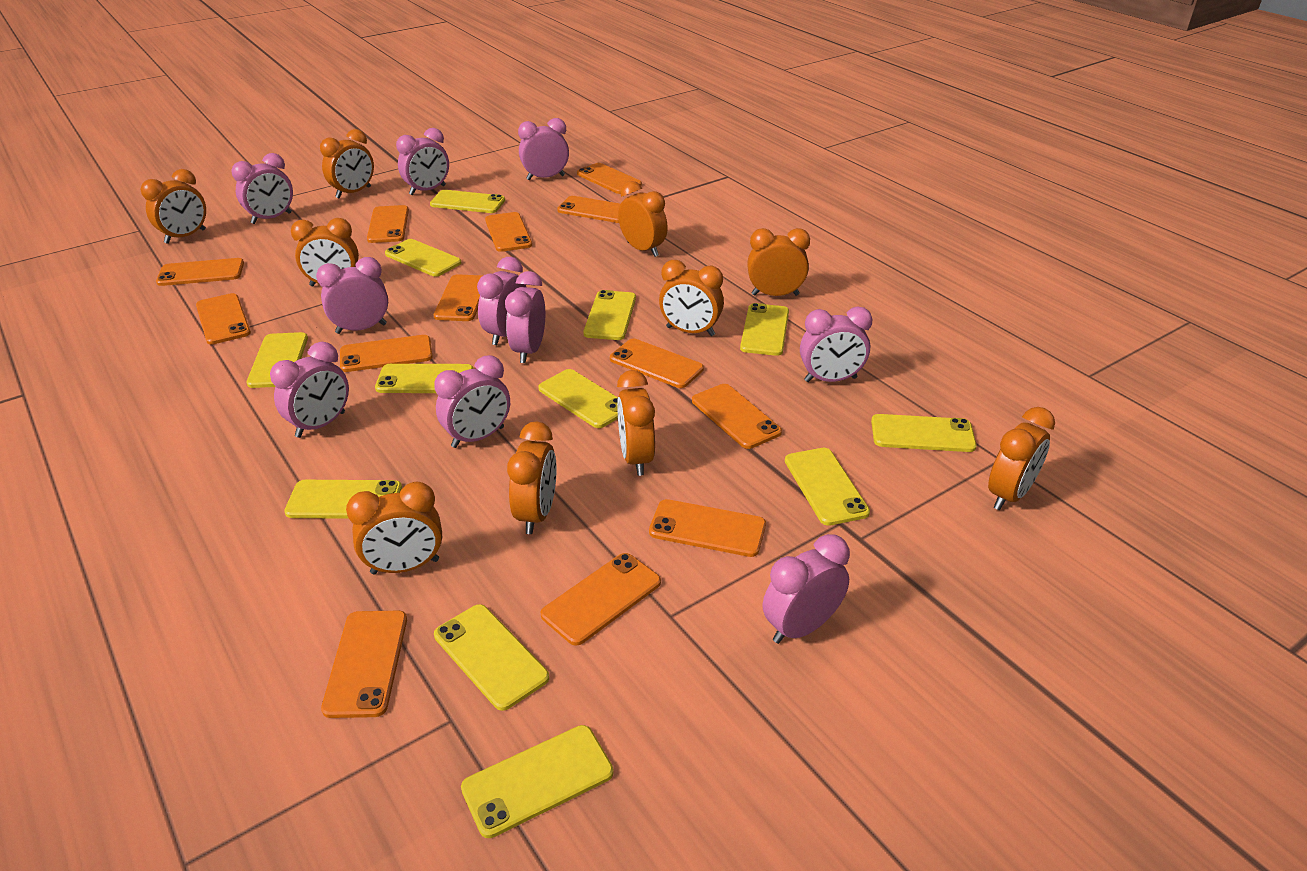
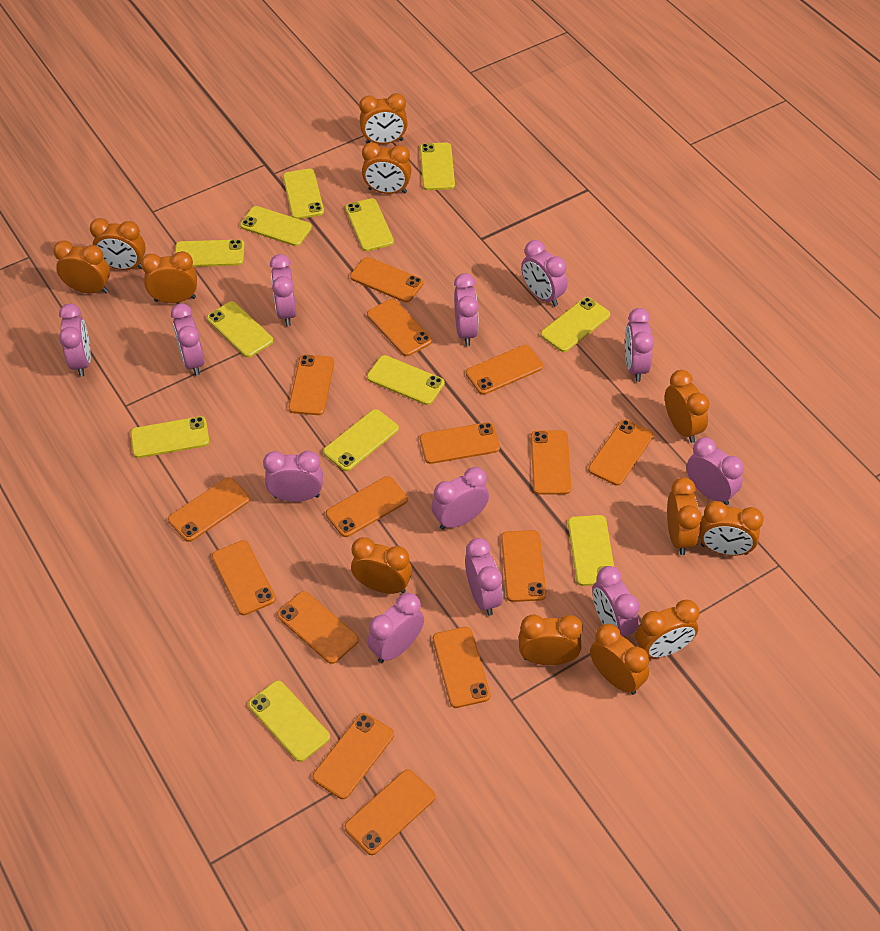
orange clock: [141,169,206,244] [291,218,359,286] [320,129,374,198] [346,481,442,575] [507,422,557,534] [617,370,655,476] [618,181,668,257] [659,260,724,336] [747,228,810,296] [988,407,1055,510] = 10 -> [53,240,110,294] [90,218,146,270] [141,251,197,303] [351,537,412,594] [359,93,408,144] [362,142,412,194] [519,614,583,665] [590,624,649,695] [635,600,699,658] [665,370,709,443] [667,477,702,555] [699,501,764,556] = 12
orange phone: [156,258,244,286] [196,293,251,344] [321,611,407,718] [340,335,433,372] [367,205,409,243] [434,274,483,321] [485,212,532,252] [541,553,661,646] [557,196,621,223] [577,163,642,194] [610,339,704,388] [649,499,766,557] [692,384,782,449] = 13 -> [168,477,250,542] [212,540,276,615] [277,591,359,664] [289,355,334,415] [312,713,394,799] [326,476,408,537] [344,770,435,855] [350,257,423,302] [367,299,432,356] [420,422,500,464] [433,627,491,708] [466,345,543,395] [501,530,546,602] [531,430,571,495] [588,419,653,486] = 15
pink clock: [231,153,293,224] [270,342,349,438] [316,257,388,334] [396,128,449,195] [434,355,510,448] [477,257,526,345] [505,271,545,363] [518,118,569,180] [763,534,850,644] [800,307,872,382] = 10 -> [59,304,91,377] [171,303,205,376] [263,451,323,502] [270,254,297,326] [367,593,424,663] [431,467,489,530] [454,273,479,346] [465,538,503,616] [521,240,567,306] [592,566,639,638] [625,308,654,382] [687,437,744,505] = 12

